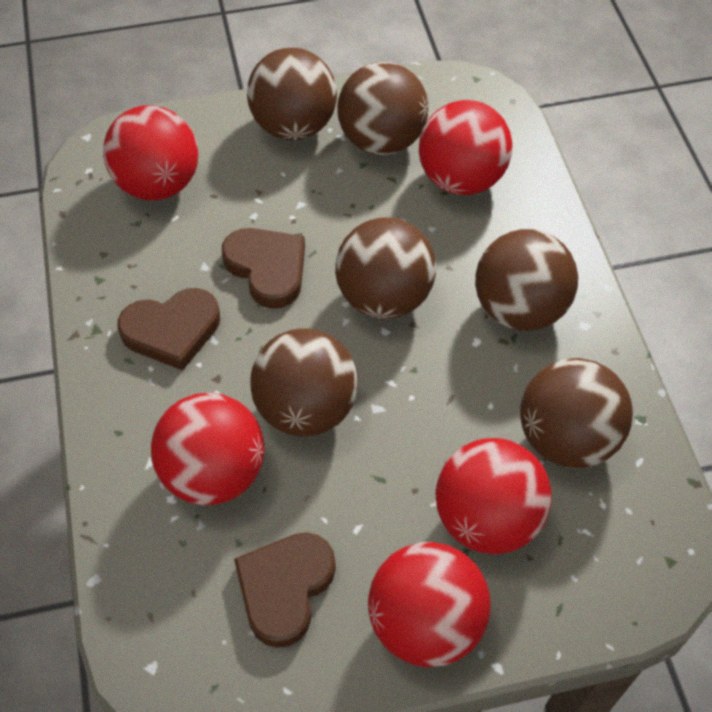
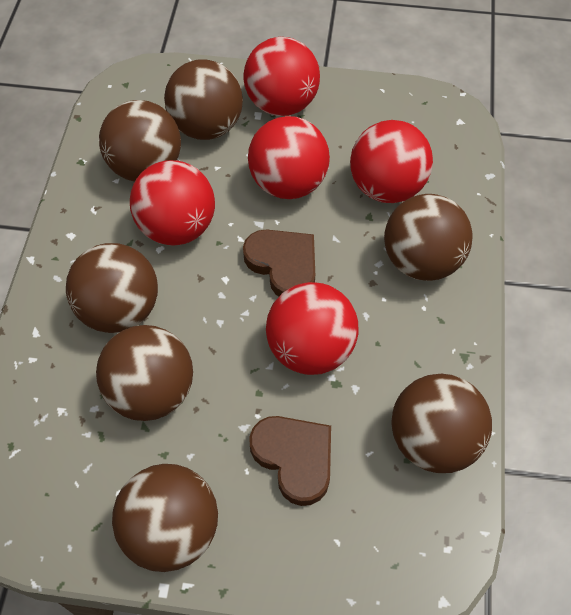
brown ball: [247,48,337,140] [250,328,358,436] [335,217,436,319] [337,62,428,155] [475,229,578,331] [520,358,633,468] = 6 -> [66,243,158,333] [96,325,193,421] [99,100,181,182] [112,464,218,572] [164,59,243,140] [384,194,473,281] [391,374,492,473] = 7
brown heart: [118,288,220,370] [222,228,305,309] [234,532,336,648] = 3 -> [243,230,315,296] [249,416,331,506] = 2

